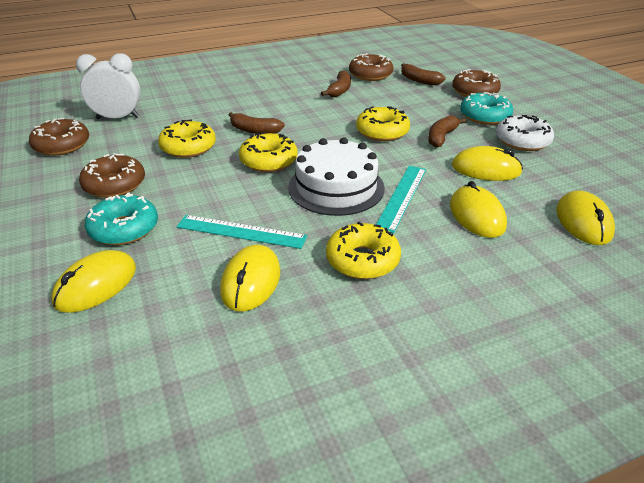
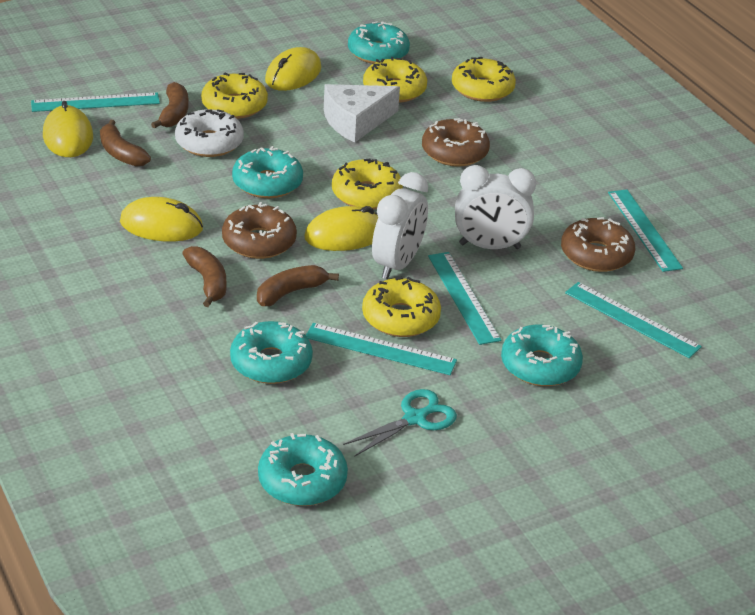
brown donut: [29,118,89,156] [79,153,145,198] [349,53,393,81] [452,69,501,97] = 4 -> [222,202,297,259] [422,118,490,167] [561,217,635,272] = 3
turquoise donut: [85,192,158,245] [460,92,513,125] = 2 -> [230,321,313,384] [232,146,303,198] [258,433,348,506] [348,21,410,64] [501,325,583,386] = 5
turquoise ruler: [177,215,307,249] [376,166,426,233] = 2 -> [31,93,160,112] [306,323,457,375] [428,252,501,345] [565,282,702,358] [608,189,683,272] = 5
turquoise scissors: none = 0 -> [343,389,457,457] = 1
white cake: [288,137,384,216] = 1 -> none = 0
white cheese: none = 0 -> [324,84,400,142] = 1
white clock: [76,53,141,119] = 1 -> [372,172,428,279] [455,165,536,249] = 2
yellow donut: [158,119,216,158] [239,132,298,172] [326,221,401,279] [356,106,410,141] = 4 -> [201,73,268,119] [332,159,403,210] [362,277,441,337] [363,57,427,102] [452,57,516,102] = 5
yellow mouse: [51,250,136,313] [220,245,280,311] [450,181,507,238] [452,146,523,181] [556,190,615,245] = 5 -> [43,101,93,157] [120,197,203,242] [265,47,321,91] [304,206,378,251] = 4

